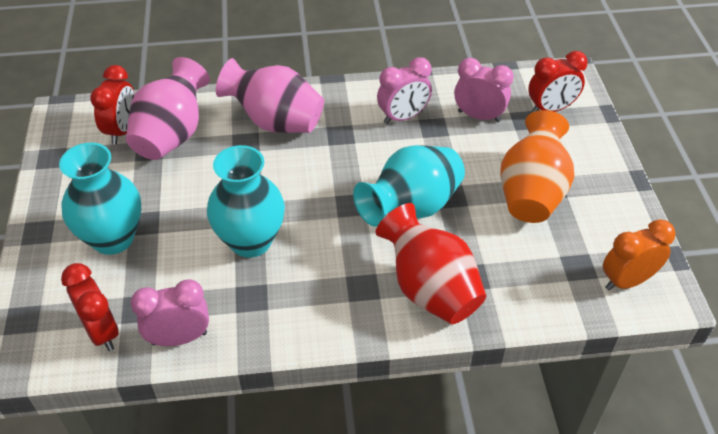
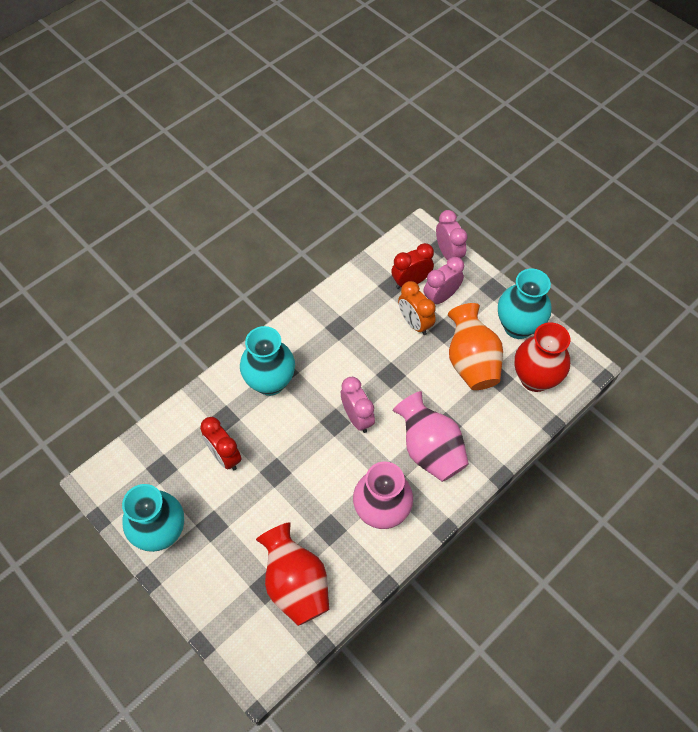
red clock: [61,263,119,351] [90,65,135,144] [528,51,588,112] = 3 -> [200,417,242,470] [391,243,434,289] = 2
red vase: [376,203,486,324] = 1 -> [256,522,329,626] [515,322,570,392] = 2

